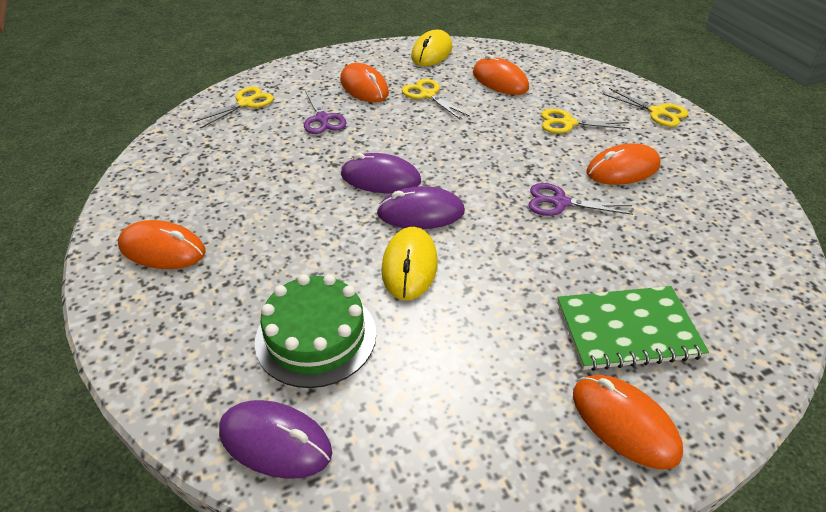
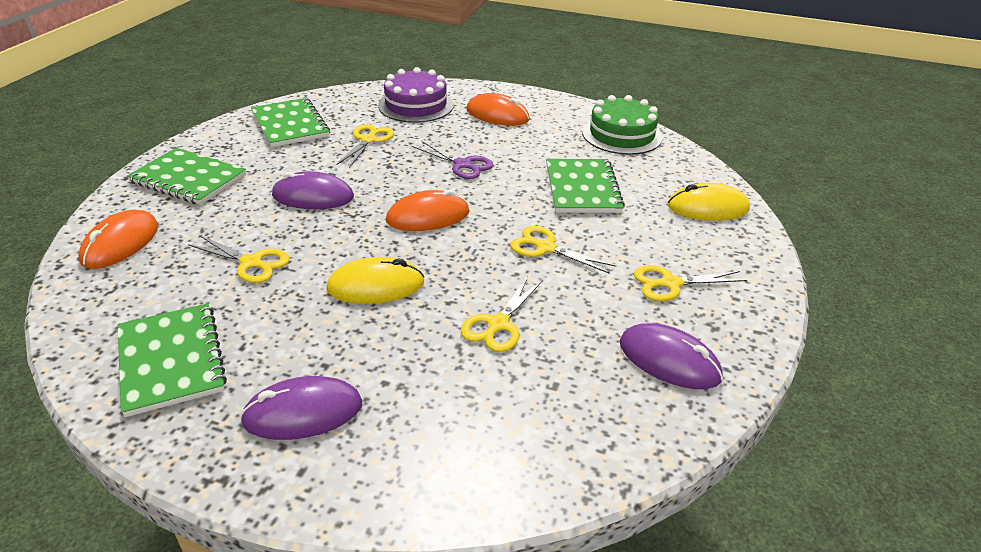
green notebook: [557,286,709,371] = 1 -> [118,303,227,417] [127,148,246,205] [251,98,330,147] [546,159,625,213] = 4
orange mouse: [118,220,206,269] [340,63,389,102] [473,54,529,95] [573,375,683,470] [586,143,661,185] = 5 -> [78,210,158,269] [386,189,469,231] [466,93,530,126] = 3
purple cake: none = 0 -> [378,67,454,123] = 1
purple scissors: [304,90,346,134] [528,183,633,216] = 2 -> [413,141,493,179] = 1
yellow scissors: [193,87,274,128] [402,79,470,119] [541,109,630,134] [603,88,688,127] = 4 -> [188,235,289,283] [336,124,394,168] [461,276,543,352] [510,226,616,274] [634,265,747,301] = 5

